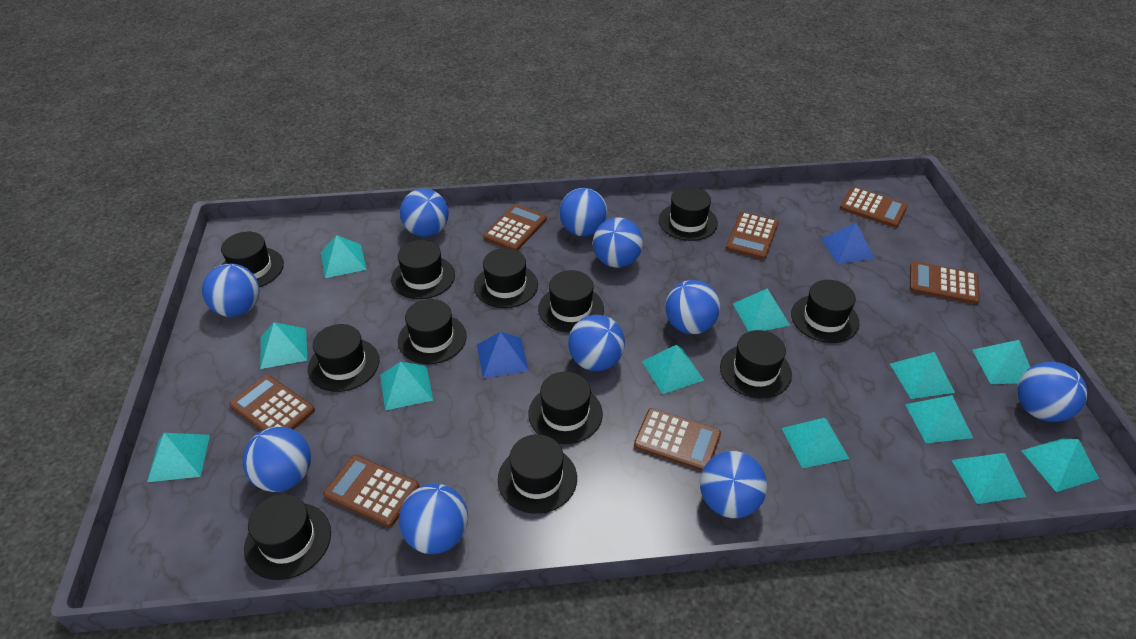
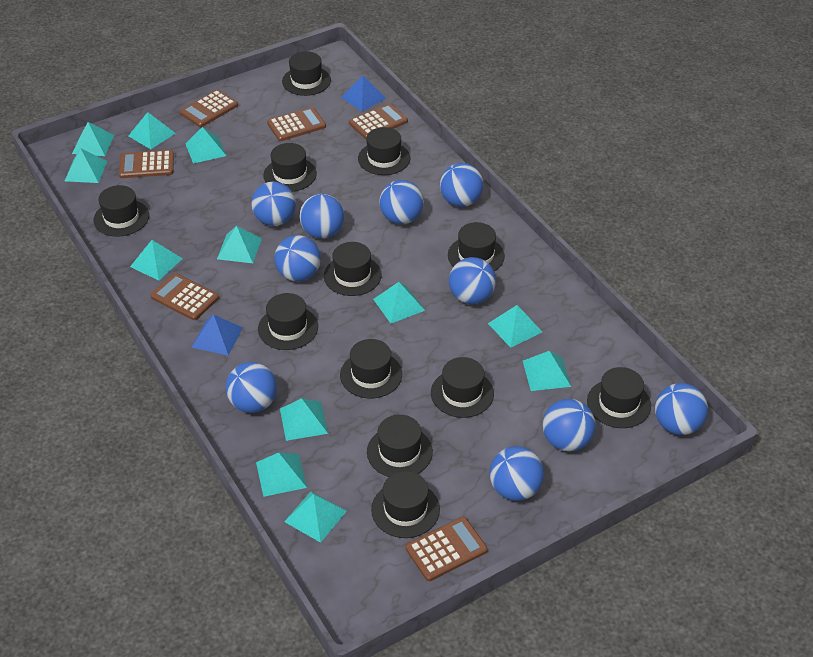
brown calculator: [229,375,315,431] [323,455,419,527] [483,204,547,251] [634,408,721,471] [726,212,779,259] [840,187,908,228] [910,261,980,304] = 7 -> [119,150,174,178] [150,273,219,320] [180,90,238,127] [267,107,326,141] [349,103,408,139] [406,517,488,581] = 6

